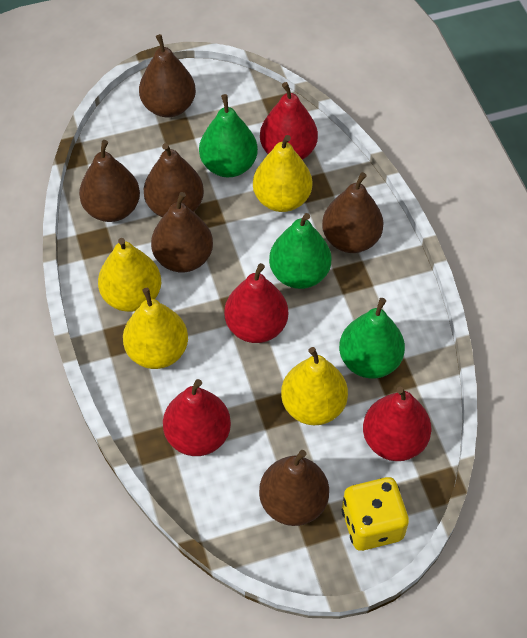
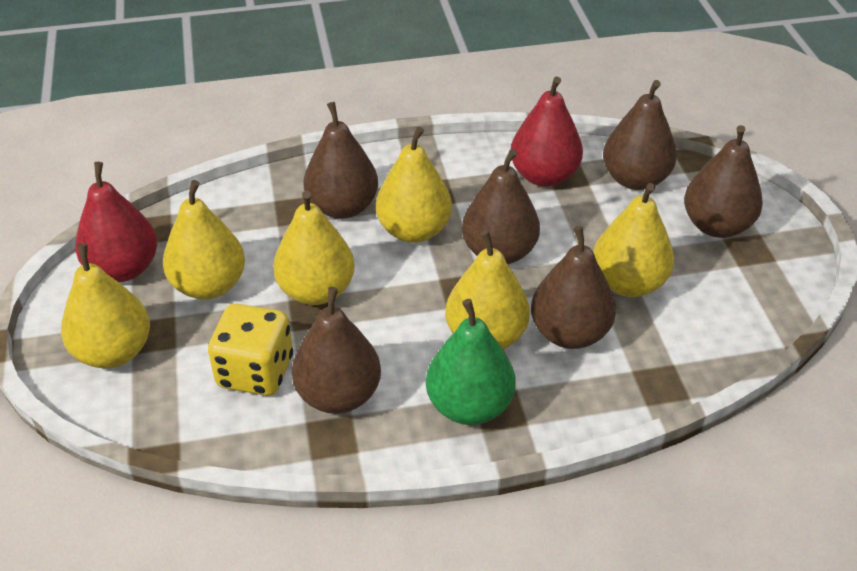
green pear: [199,94,258,177] [269,213,331,289] [339,298,405,378] = 3 -> [426,299,516,425] = 1
red pear: [163,379,231,456] [224,263,288,343] [260,82,318,160] [363,387,431,461] = 4 -> [75,162,157,282] [511,77,583,187] = 2
yellow pear: [98,238,161,312] [123,288,188,369] [253,135,312,212] [281,347,348,425] = 4 -> [61,243,150,368] [163,180,245,300] [273,191,355,305] [376,127,452,243] [445,230,530,349] [593,183,674,297] = 6

